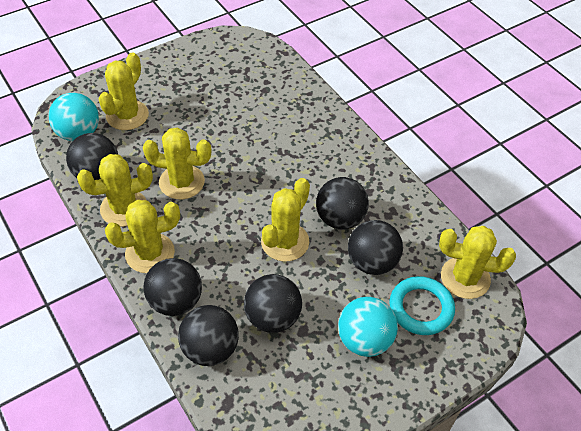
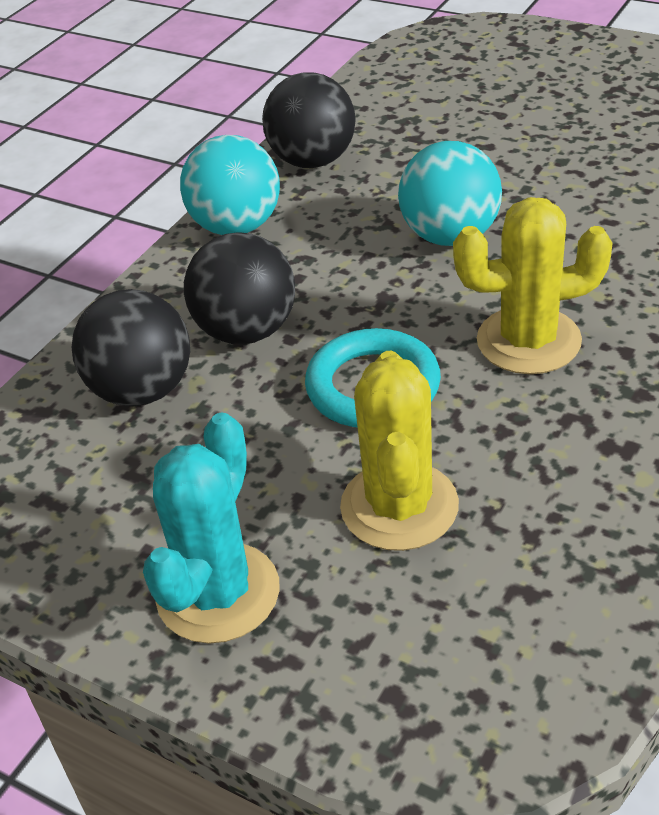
black ball: [66,133,118,180] [143,258,202,316] [178,305,239,366] [244,274,302,333] [316,177,369,229] [348,220,403,275] = 6 -> [71,289,190,406] [184,233,295,345] [262,73,356,168] = 3
turquoise cactus: none = 0 -> [143,412,280,644] = 1
yellow cactus: [77,154,153,227] [99,53,149,130] [105,200,180,273] [143,127,211,199] [261,178,310,262] [439,226,516,299] = 6 -> [340,351,459,551] [453,197,613,374] = 2

